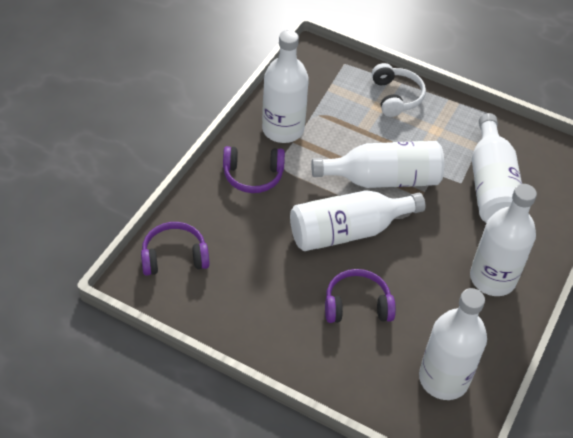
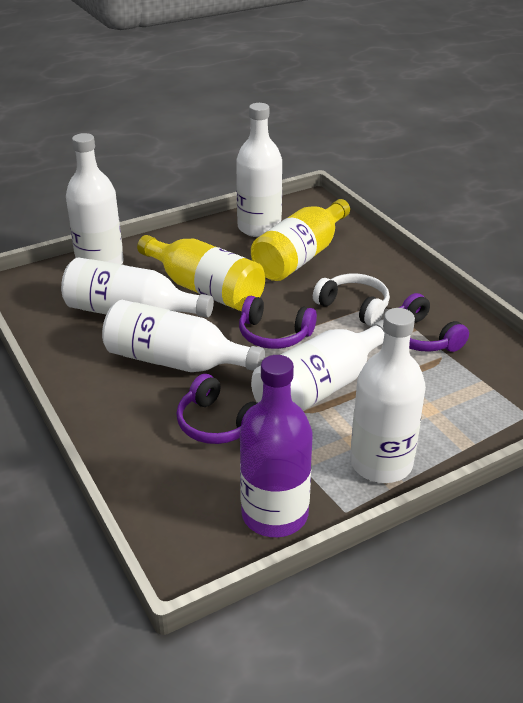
purple bottle: none = 0 -> [240,355,313,537] = 1
yellow bottle: none = 0 -> [137,235,265,311] [251,199,350,281] = 2

